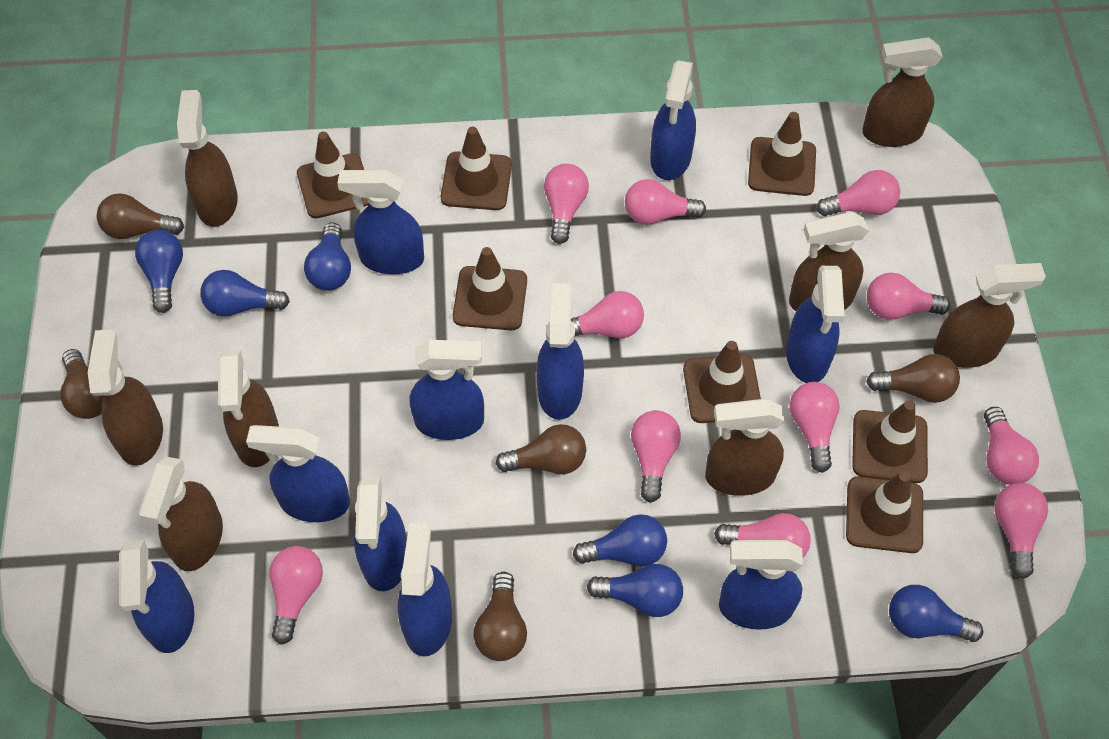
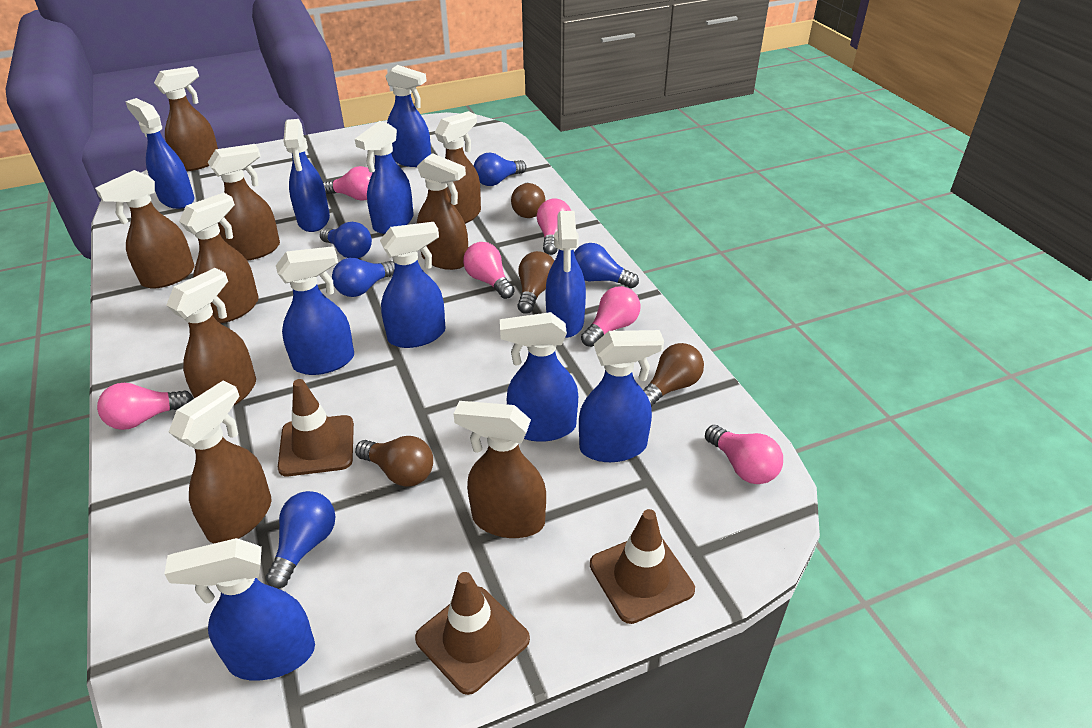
blue light bulb: [135,230,183,313] [200,270,290,317] [304,222,351,291] [573,514,667,566] [587,564,683,617] [889,585,983,642] = 6 -> [265,491,335,589] [320,222,372,258] [332,258,394,297] [474,153,526,186] [574,243,639,288] = 5
brown light bulb: [60,349,104,419] [97,193,184,239] [474,572,527,661] [496,424,586,474] [866,354,960,403] = 5 -> [355,436,433,487] [511,183,546,218] [517,251,554,314] [643,343,704,407] = 4
brown spray bottle: [88,330,163,466] [138,457,223,571] [177,90,238,227] [218,350,279,467] [705,399,784,496] [789,212,869,311] [862,37,943,147] [933,263,1046,368] = 8 -> [95,170,195,289] [154,66,218,171] [166,268,256,406] [169,380,271,543] [179,193,259,323] [207,144,280,261] [417,153,468,270] [435,111,481,224] [454,401,546,538] = 9
brown traffic cone: [297,132,369,219] [441,127,512,210] [453,247,527,330] [683,341,761,423] [748,112,816,196] [846,471,923,553] [852,400,928,483] = 7 -> [278,379,354,476] [415,572,530,695] [590,509,695,624] = 3
pink light bulb: [270,546,323,645] [544,164,589,244] [571,291,644,338] [625,179,706,225] [631,410,681,503] [714,513,811,557] [789,382,840,473] [816,170,900,216] [867,273,950,320] [984,407,1039,485] [994,483,1048,579] = 11 -> [97,383,194,430] [323,166,373,201] [463,242,515,299] [537,198,571,255] [581,286,641,347] [705,425,783,484] = 6

